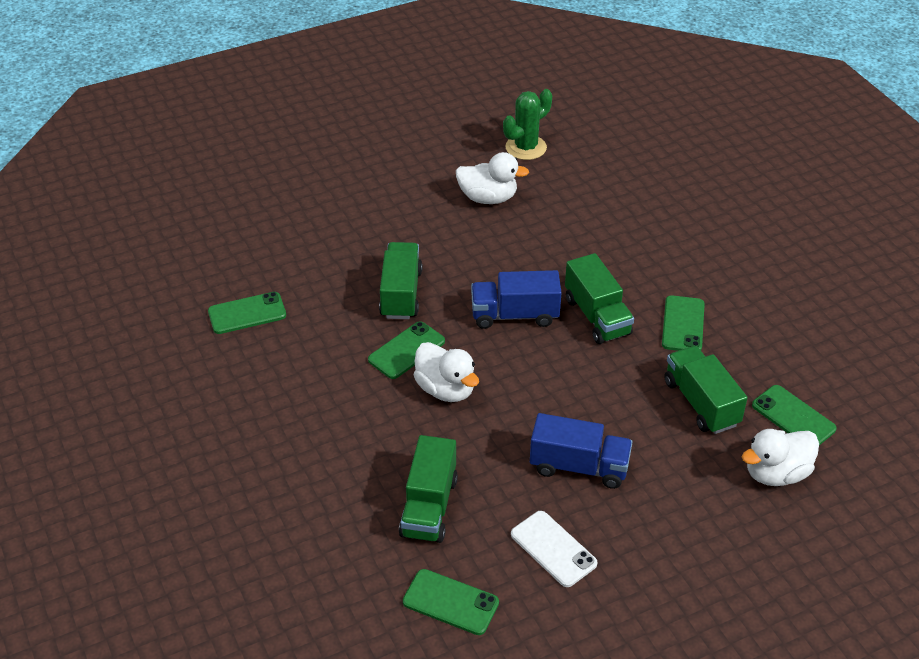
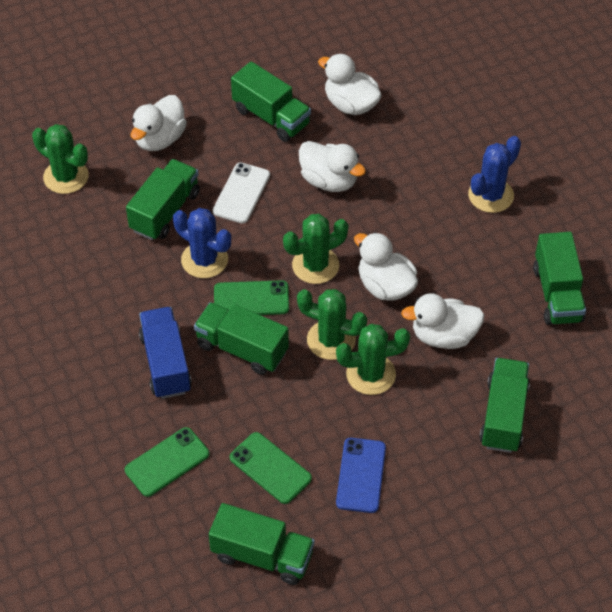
blue cactus: none = 0 -> [173,208,231,278] [468,136,521,213] = 2
blue phone: none = 0 -> [336,438,386,513] = 1
blue truck: [471,270,562,329] [530,413,632,489] = 2 -> [139,307,192,399] = 1
green cactus: [503,89,552,160] = 1 -> [32,124,89,194] [283,214,348,284] [297,289,367,360] [336,324,410,395] = 4
green phone: [208,292,286,334] [368,322,445,379] [403,569,499,635] [662,295,705,351] [752,385,837,445] = 5 -> [125,427,209,497] [214,280,289,315] [230,432,312,504] = 3
green truck: [379,242,422,319] [399,435,458,543] [565,253,634,344] [664,346,748,434] = 4 -> [126,159,200,240] [194,302,289,375] [209,503,314,585] [231,61,311,142] [480,358,530,453] [533,232,586,325] = 6
white duck: [414,342,479,402] [456,152,529,204] [742,429,819,486] = 3 -> [130,95,187,151] [299,141,366,192] [318,54,382,115] [354,232,418,300] [401,293,484,349] = 5

